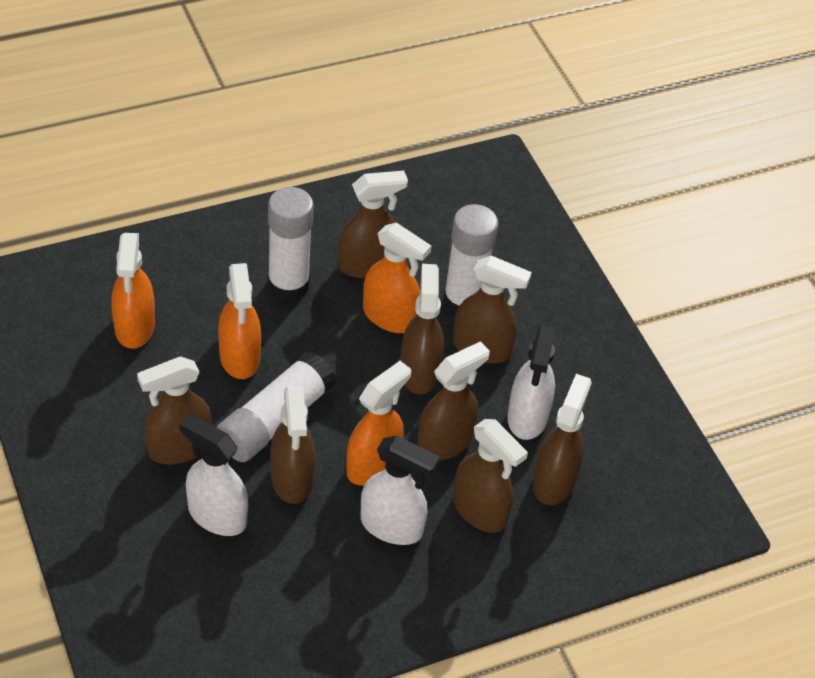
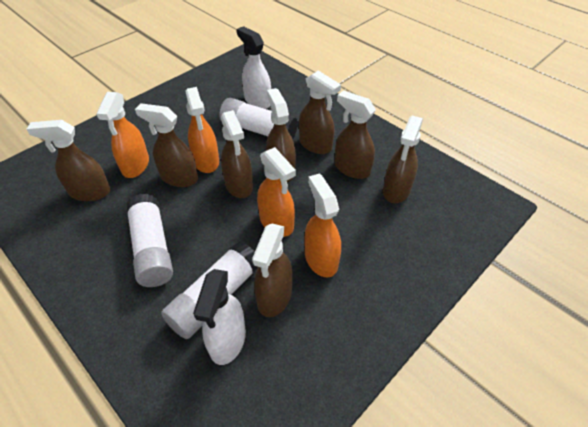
white spray bottle: [179,414,248,536] [361,436,440,545] [507,325,556,440] = 3 -> [193,269,246,365] [237,26,271,109] = 2

